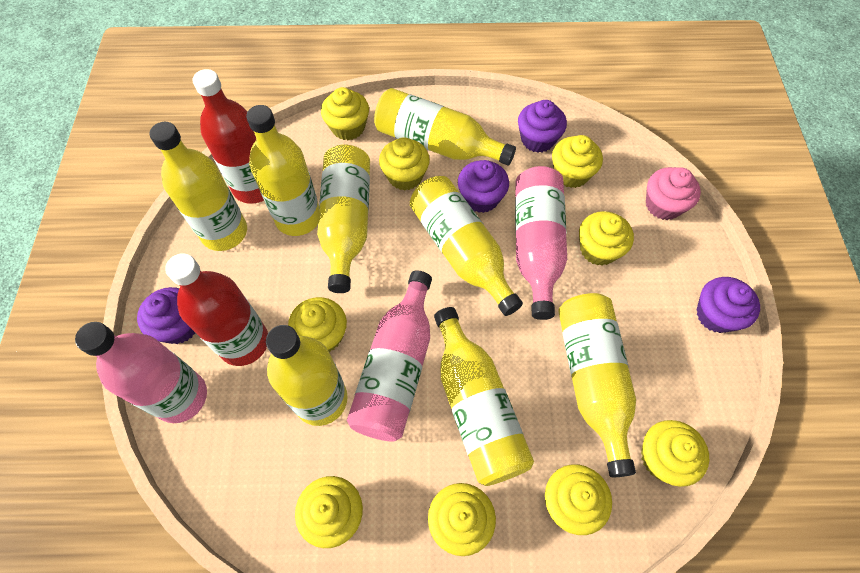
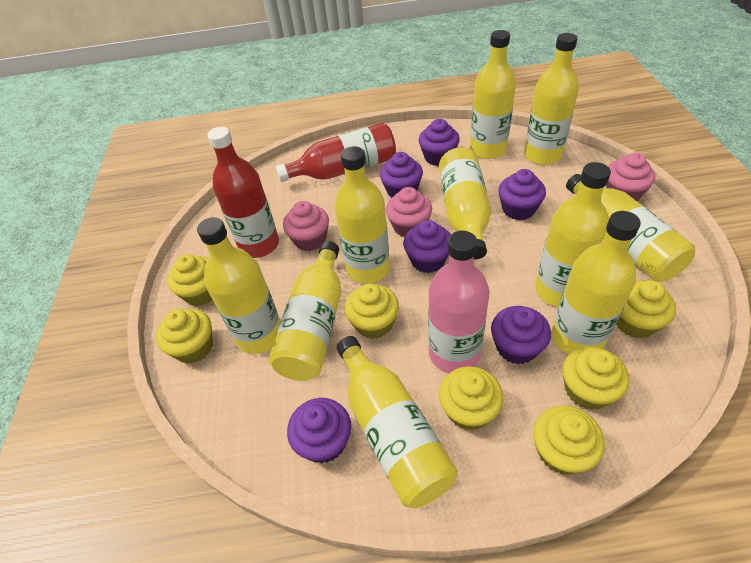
pink bottle: [75,322,207,423] [347,270,432,442] [515,166,567,320] = 3 -> [428,231,490,373] = 1
pink cupcake: [646,167,701,220] = 1 -> [283,201,329,251] [386,187,432,237] [606,153,655,201] = 3
purple cupcake: [137,287,196,344] [458,160,509,213] [518,100,567,153] [697,277,760,333] = 4 -> [287,398,351,463] [380,152,423,198] [403,220,451,273] [419,119,460,166] [491,306,551,364] [498,169,546,220] = 6
yellow bottle: [150,122,247,251] [246,105,319,236] [266,325,348,426] [317,145,370,293] [374,88,516,165] [410,176,523,316] [434,307,534,486] [558,293,636,477] = 8 -> [197,217,281,354] [269,241,341,381] [334,146,390,284] [336,336,458,508] [439,147,491,259] [470,30,516,159] [524,33,579,165] [535,162,611,307] [551,211,641,355] [566,174,695,282] = 10
yellow cupcake: [288,297,347,353] [295,476,363,548] [321,87,369,140] [379,137,430,191] [428,483,496,556] [545,464,612,535] [552,135,603,188] [579,211,634,266] [641,420,709,487] = 9 -> [156,308,213,363] [167,254,213,306] [345,284,399,339] [439,366,503,431] [533,406,605,475] [562,346,629,410] [616,280,676,338] = 7

